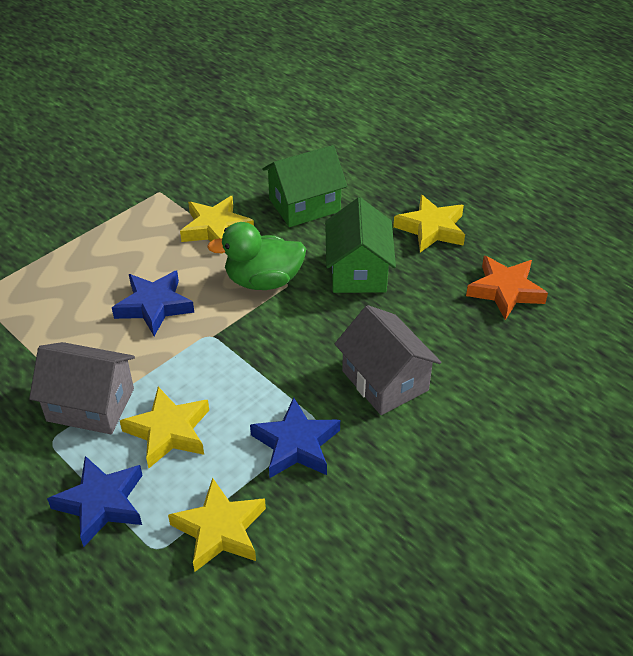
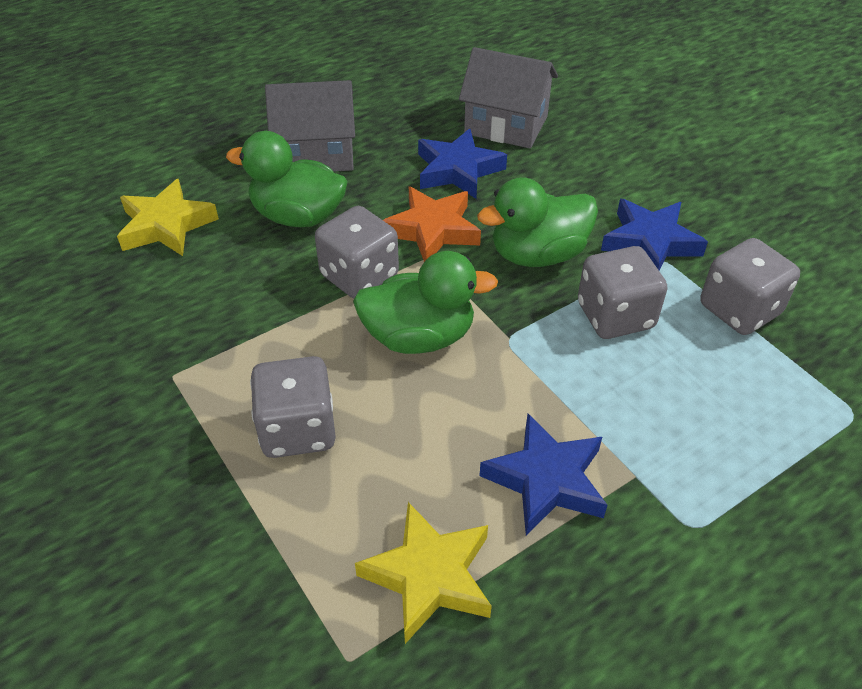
green duck: [207,222,306,290] = 1 -> [226,131,348,227] [353,251,498,354] [477,177,598,267] = 3
green house: [262,145,347,227] [325,197,396,293] = 2 -> none = 0
grey dice: none = 0 -> [250,356,336,458] [315,206,399,299] [578,246,667,339] [700,238,800,335] = 4
yellow star: [120,387,209,468] [168,478,266,572] [180,196,254,254] [393,195,465,253] = 4 -> [117,179,219,256] [355,502,492,644] = 2

